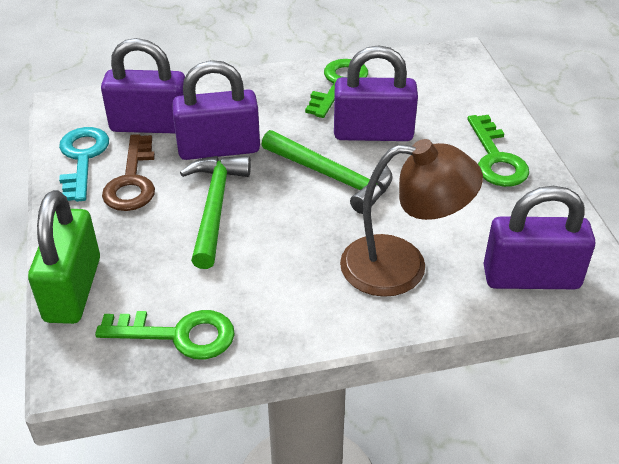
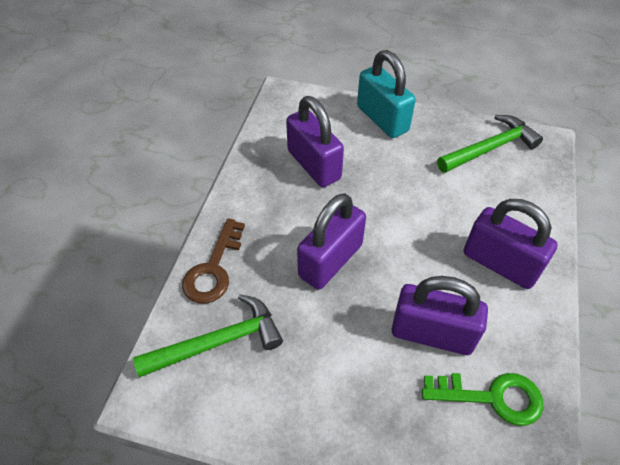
brown lamp: [340,139,483,297] = 1 -> none = 0
green key: [95,310,235,360] [305,59,368,118] [467,115,529,187] = 3 -> [422,373,543,426] = 1
green padlock: [28,190,100,324] = 1 -> none = 0
turquoise key: [59,127,109,202] = 1 -> none = 0
turquoise padlock: none = 0 -> [357,50,416,138] = 1

